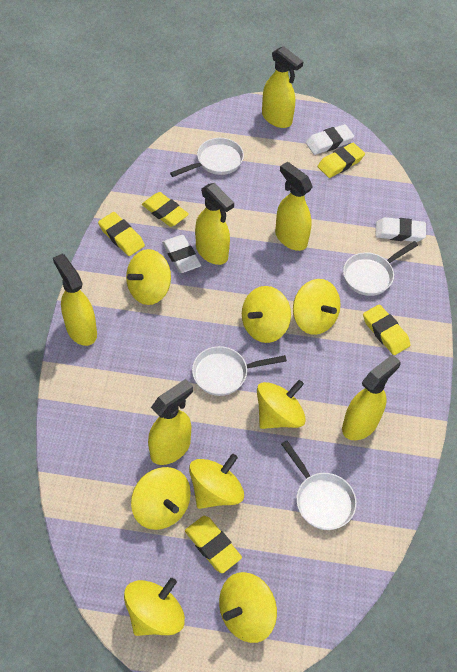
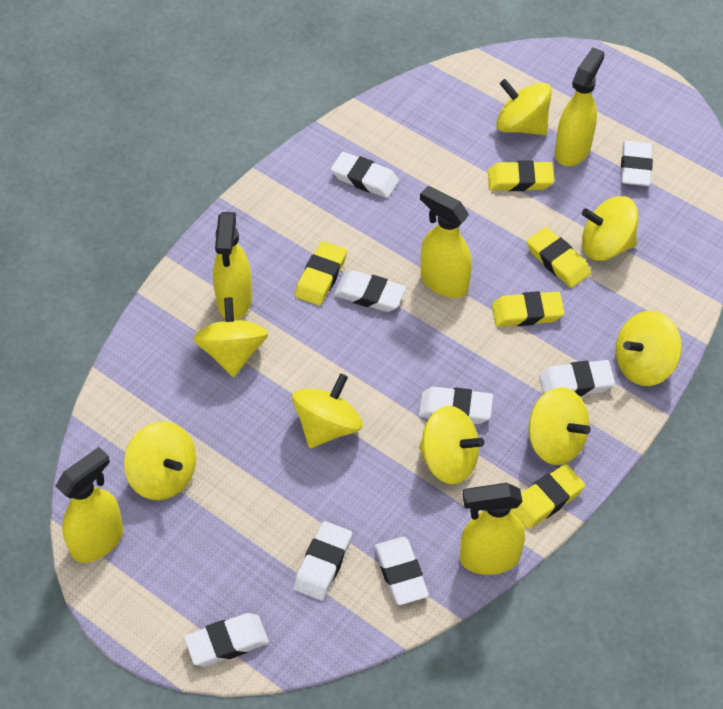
white eraser: [162,235,201,273] [306,124,354,155] [375,217,426,242] = 3 -> [184,613,269,666] [294,521,352,600] [331,152,399,198] [334,270,406,312] [374,537,429,605] [419,387,493,424] [539,360,615,396] [621,141,653,186] = 8
white pan: [170,138,244,177] [192,346,287,396] [281,441,357,530] [343,241,418,296] = 4 -> none = 0
yellow spray bottle: [53,254,97,346] [148,379,193,465] [195,183,234,265] [262,46,304,128] [275,162,312,251] [342,354,401,440] = 6 -> [56,447,124,563] [213,212,252,320] [420,186,472,298] [460,483,525,575] [555,47,605,166] = 5

